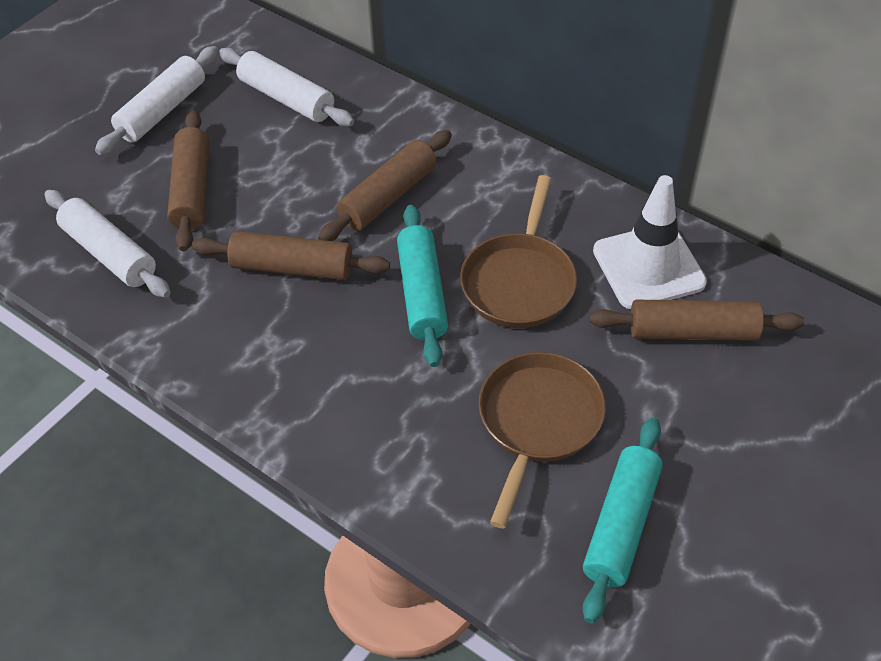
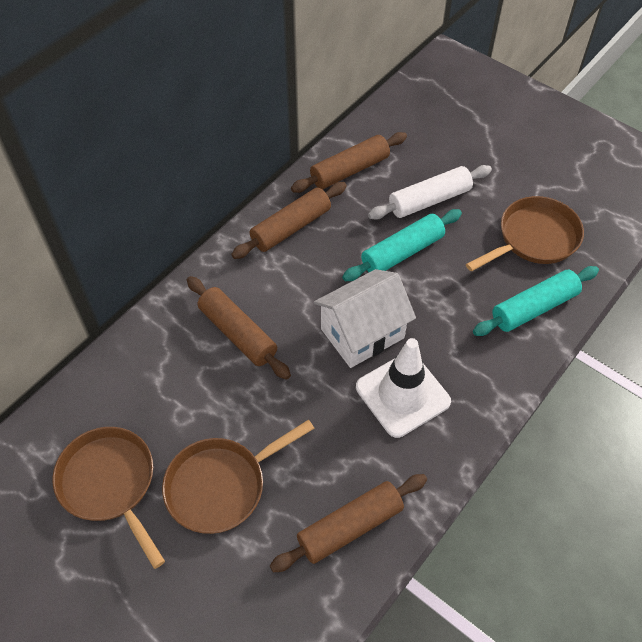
brown pan: [460,175,577,328] [478,352,606,528] = 2 -> [53,427,165,569] [162,420,315,534] [466,196,584,271] = 3
white house: none = 0 -> [314,269,416,368] = 1
white rolling pin: [45,190,171,298] [95,46,219,155] [219,48,354,126] = 3 -> [368,165,492,220] = 1

